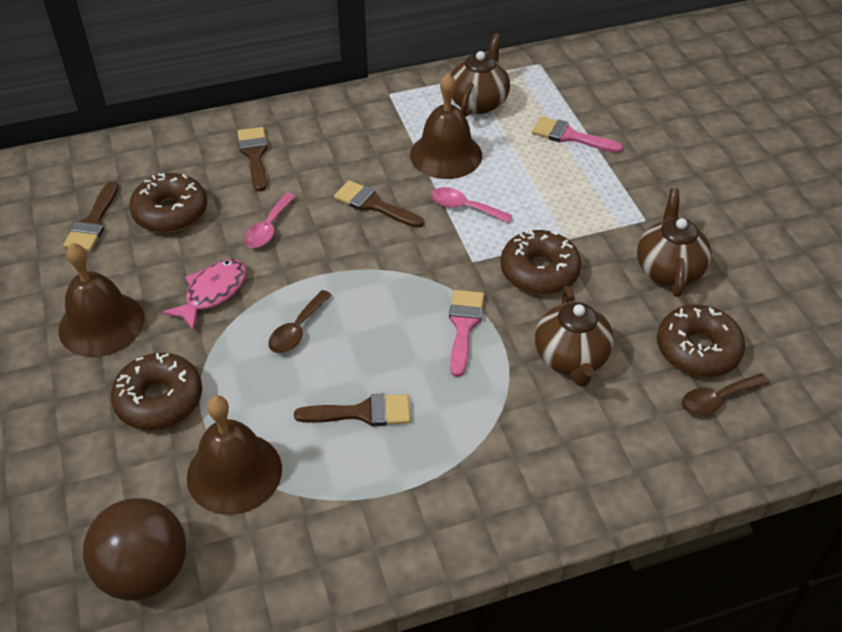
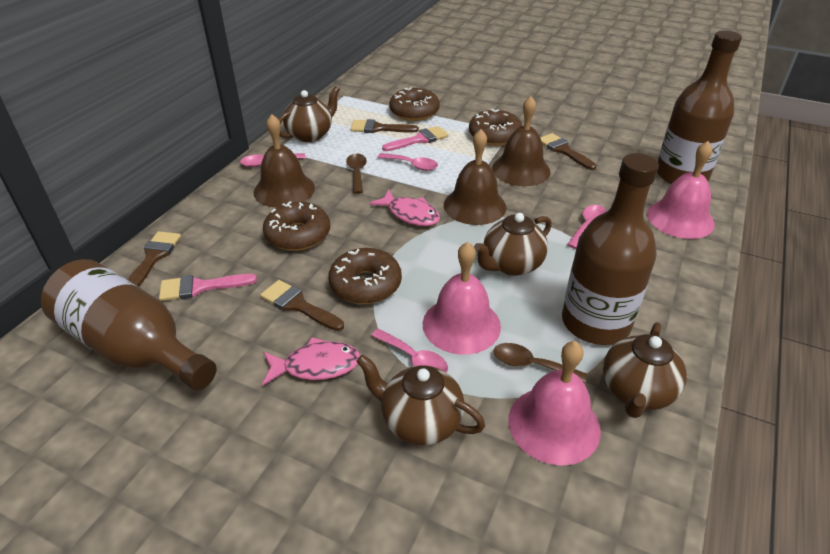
brown ball: [83,498,186,601] = 1 -> none = 0
brown bottle: none = 0 -> [41,259,217,391] [562,153,659,345] [657,30,742,184] = 3
brown teapot: [451,33,510,117] [535,286,614,387] [637,188,711,297] = 3 -> [278,86,340,142] [356,355,485,446] [474,213,552,276] [603,322,687,418] = 4
pink bell: none = 0 -> [423,242,501,355] [508,341,601,466] [647,141,715,239] = 3
pink fish: [162,259,247,331] = 1 -> [262,337,361,386] [369,190,440,226] = 2
pink spoon: [244,193,296,248] [431,187,513,223] = 2 -> [240,153,306,167] [371,329,448,373] [377,153,438,171] [567,205,607,249] = 4

